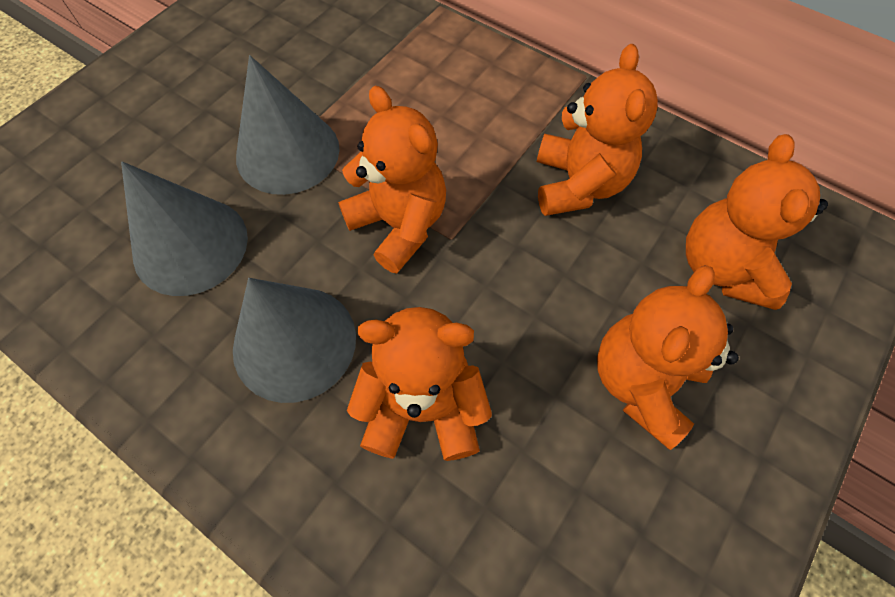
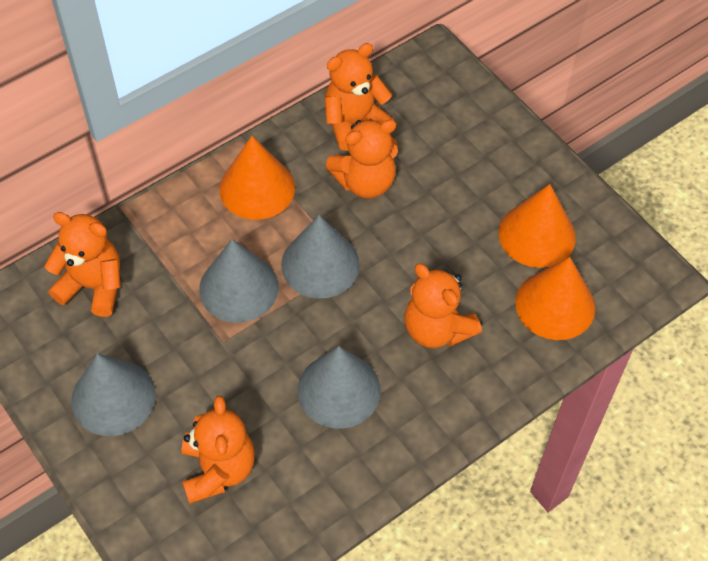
grey cone: [121,162,248,296] [233,278,356,403] [236,55,339,195] = 3 -> [71,354,156,436] [199,239,279,323] [281,215,360,299] [298,346,381,429] = 4
orange cone: none = 0 -> [220,136,295,220] [499,184,576,268] [515,257,595,340] = 3

